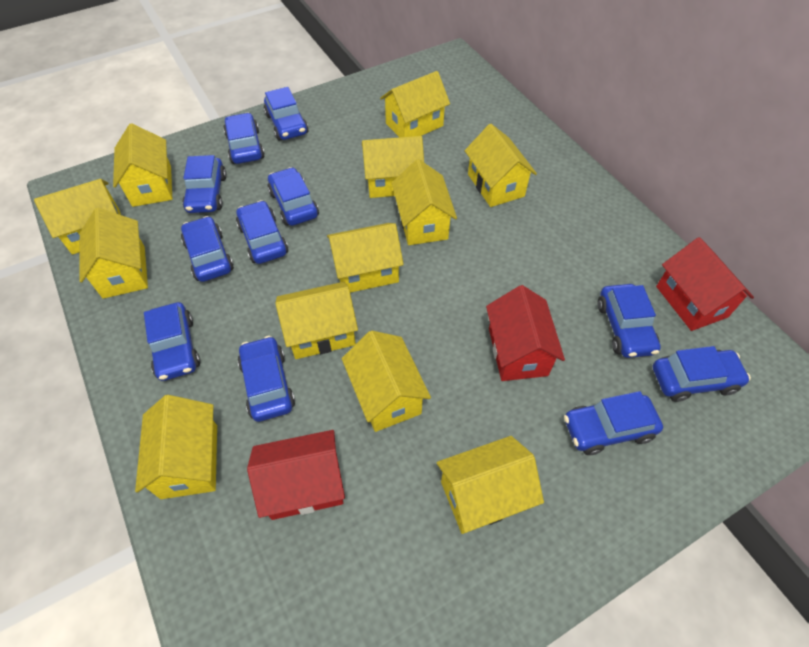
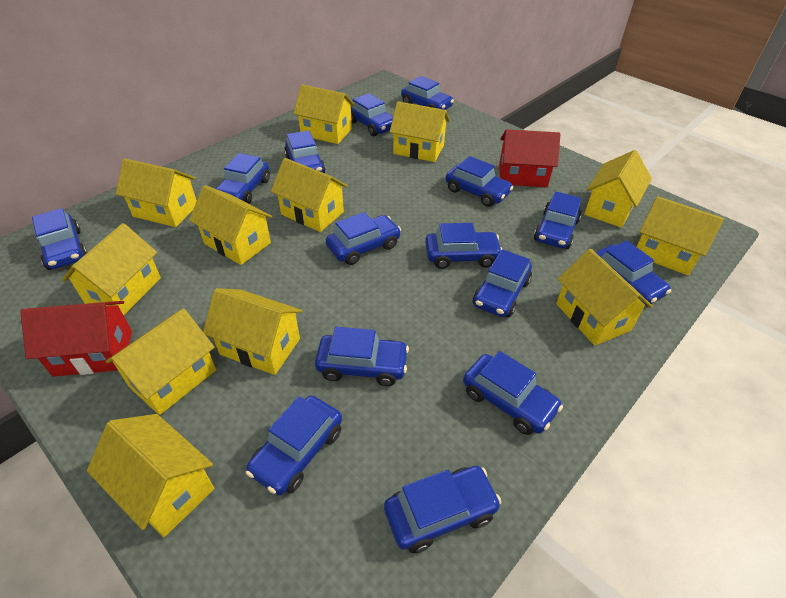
blue car: [144,302,200,381] [181,216,234,282] [182,155,227,213] [224,113,265,164] [236,200,288,264] [238,336,295,422] [264,87,309,141] [268,167,319,226] [564,391,663,455] [598,284,661,358] [653,346,751,402] = 11 -> [32,208,88,270] [216,153,270,204] [246,395,342,495] [284,131,326,173] [315,327,409,386] [326,212,401,265] [351,93,393,136] [384,466,501,553] [401,76,454,110] [425,223,502,269] [446,156,513,207] [463,351,563,435] [473,249,532,317] [534,191,582,249] [595,240,671,306] = 15
red house: [247,430,345,520] [486,285,565,381] [656,237,754,331] = 3 -> [20,301,132,377] [499,129,560,187] = 2

